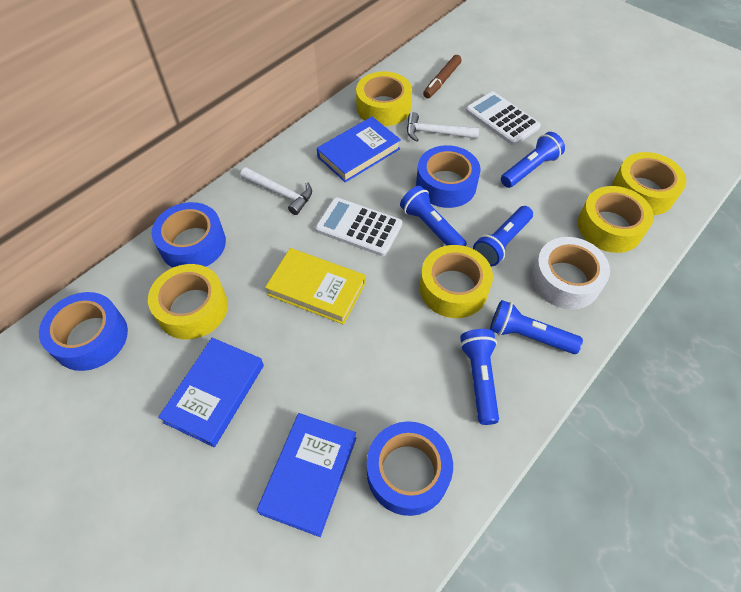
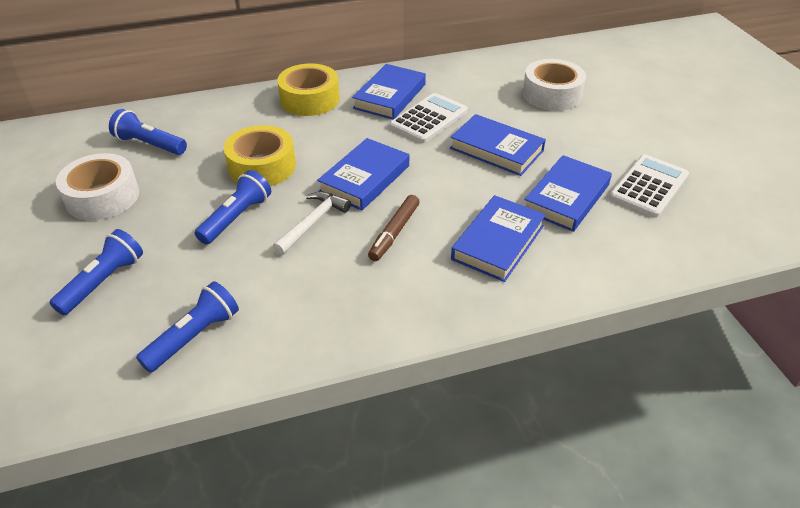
blue book: [158,338,264,447] [257,413,357,537] [317,117,401,182] = 3 -> [317,138,409,211] [352,64,426,120] [450,114,546,176] [451,195,546,282] [524,155,612,232] = 5
blue flashlight: [400,186,467,246] [460,329,499,425] [473,206,533,266] [490,300,583,354] [501,132,565,188] = 5 -> [49,229,143,315] [109,109,187,155] [136,281,239,373] [195,170,271,245] = 4
blue tape: [39,292,128,371] [152,202,226,268] [367,421,453,516] [416,145,481,208] = 4 -> none = 0
white hammer: [241,167,312,215] [407,112,479,142] = 2 -> [273,192,351,255] = 1
white tape: [532,237,610,309] = 1 -> [56,153,139,220] [523,59,586,111] = 2
yellow book: [265,248,366,325] = 1 -> none = 0
yellow tape: [148,264,228,339] [356,71,412,126] [420,245,493,318] [578,186,654,253] [612,152,686,215] = 5 -> [224,125,296,186] [277,63,340,116] = 2

